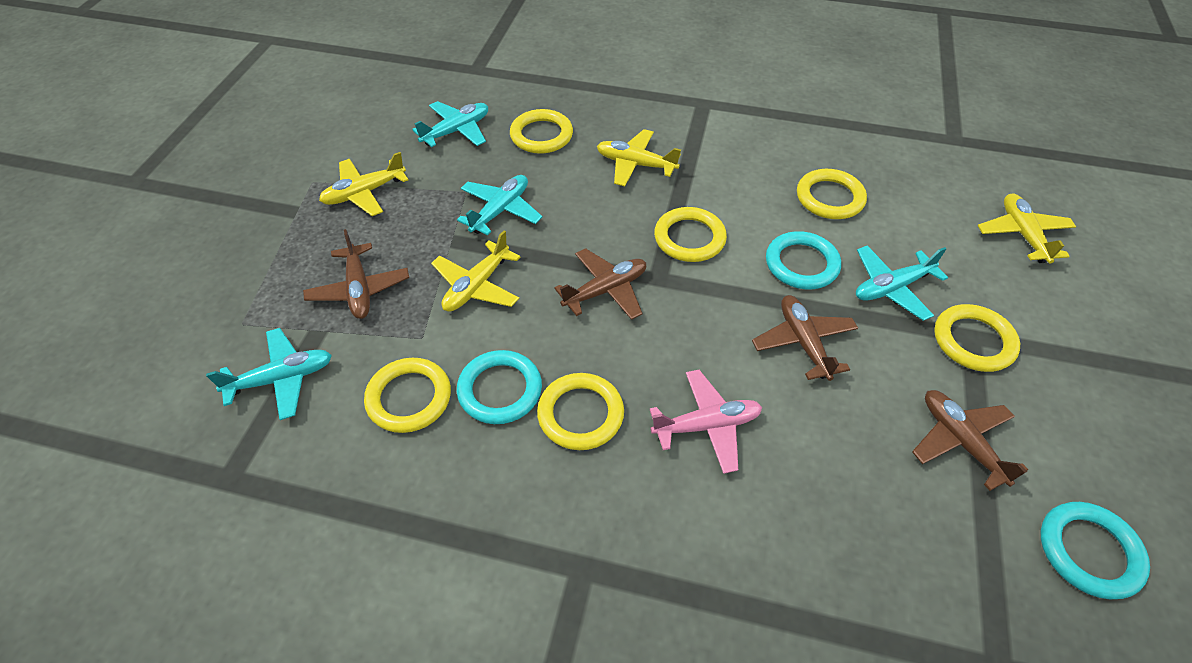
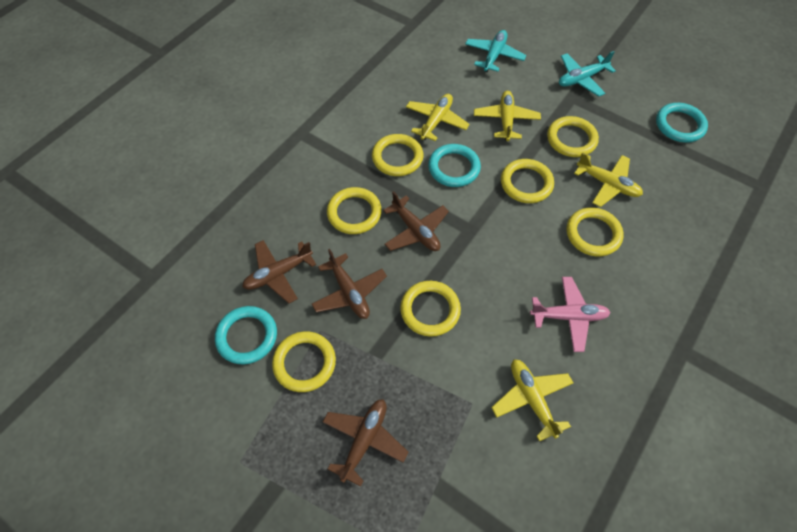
turquoise plane: [206,328,332,420] [412,101,488,147] [457,175,542,236] [856,245,948,321] = 4 -> [465,30,526,72] [559,51,616,97] = 2
yellow ring: [364,358,451,433] [510,109,573,154] [537,373,624,450] [654,207,727,262] [797,169,867,219] [934,304,1020,372] = 6 -> [272,331,336,392] [327,187,382,234] [372,134,423,176] [400,281,461,337] [501,159,554,203] [547,116,599,157] [566,208,623,256] = 7

